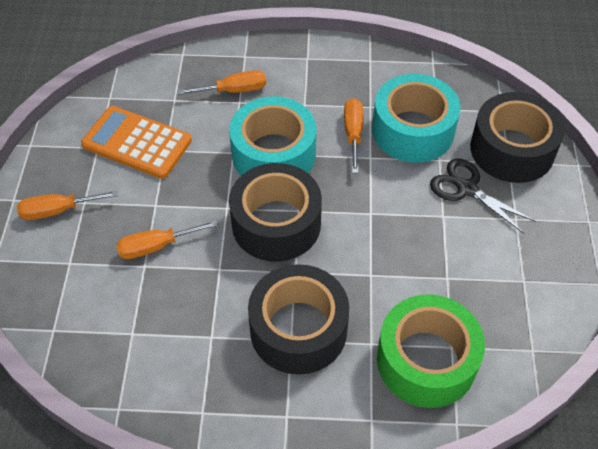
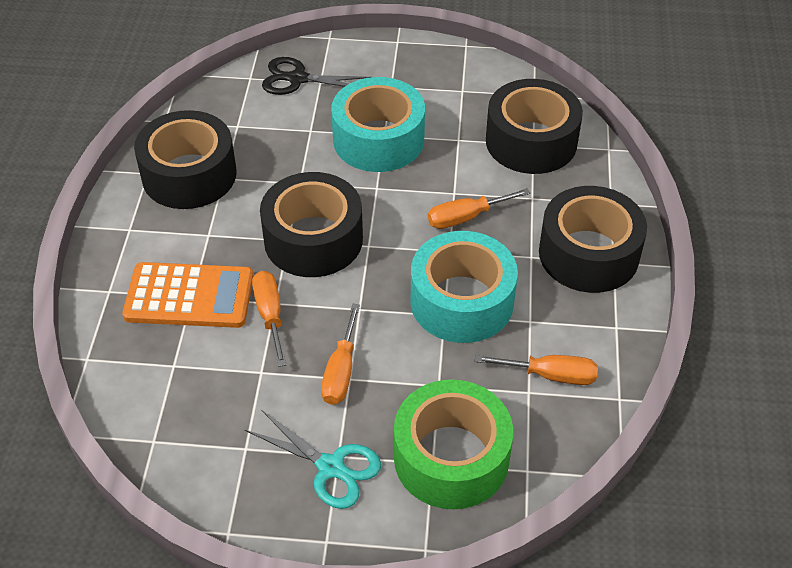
black tape: [229,163,322,262] [248,264,349,375] [470,92,565,183] = 3 -> [134,110,236,209] [260,172,363,277] [486,79,583,174] [539,186,647,293] = 4
turquoise scissors: none = 0 -> [245,410,381,509] = 1

